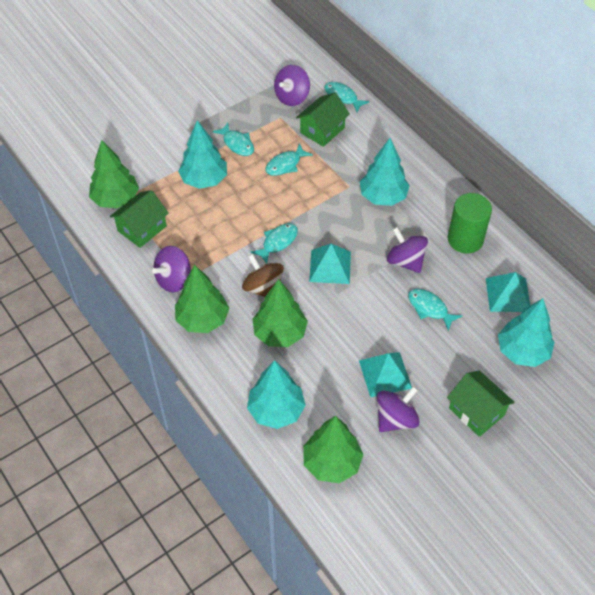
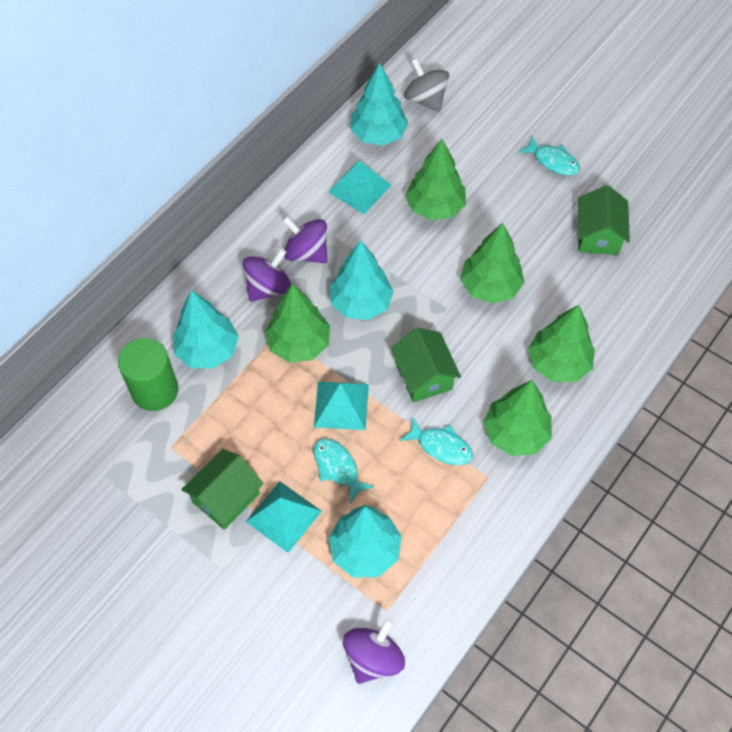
brown spinning top: [242,254,284,297] = 1 -> none = 0
green tree: [89,140,139,208] [175,265,229,333] [253,279,308,347] [303,416,363,483] = 4 -> [265,284,330,363] [405,139,466,220] [460,223,524,304] [483,380,552,456] [528,305,595,382] = 5
grey spinning top: none = 0 -> [404,58,449,112] = 1
purple spinning top: [152,246,191,293] [274,65,310,106] [377,386,420,432] [387,227,428,273] = 4 -> [243,248,291,302] [282,216,327,263] [343,618,405,684] = 3
turquoise fish: [212,123,254,156] [250,223,298,264] [265,143,313,176] [325,82,370,112] [408,289,462,331] = 5 -> [313,438,374,504] [400,417,473,465] [518,137,580,176] = 3

